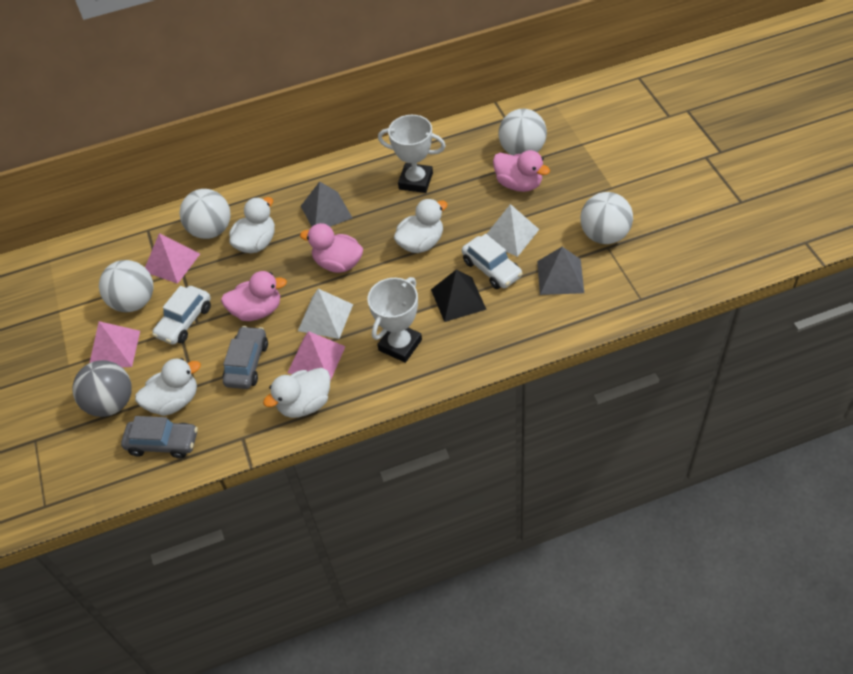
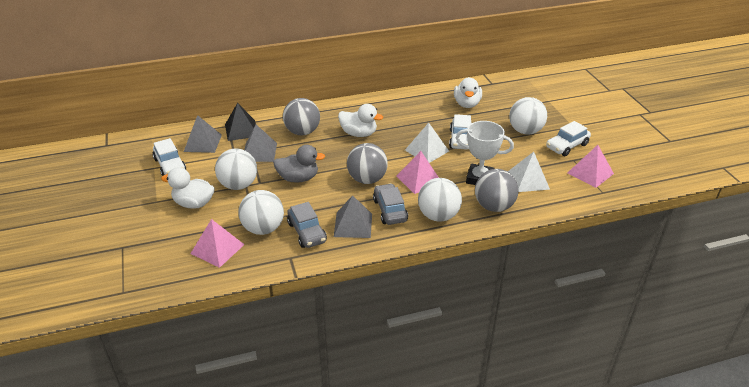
grey ball: [72,360,132,417] = 1 -> [283,98,320,135] [347,143,388,184] [475,169,519,212] = 3
grey duck: none = 0 -> [273,145,325,183] = 1
grey pyramid: [301,181,352,227] [537,247,584,295] = 2 -> [184,115,222,153] [244,125,277,162] [334,195,372,238] = 3
pink duck: [221,271,287,321] [300,223,363,273] [493,150,550,192] = 3 -> none = 0
white car: [152,286,211,345] [462,234,523,289] = 2 -> [152,138,186,176] [449,114,472,149] [546,121,591,156] = 3
white duck: [135,358,201,416] [229,197,275,253] [263,368,330,418] [394,199,448,253] = 4 -> [161,167,215,209] [338,104,383,137] [454,77,482,108] = 3
white trophy: [368,277,422,363] [378,115,446,193] = 2 -> [456,121,514,185] = 1

